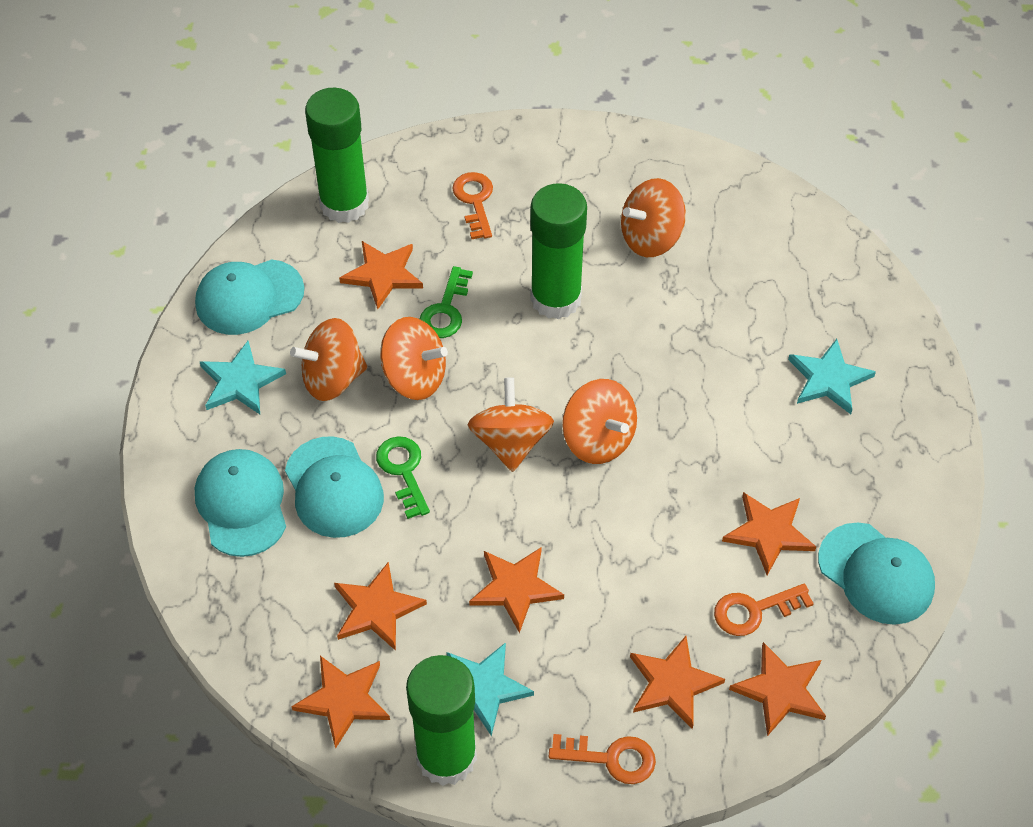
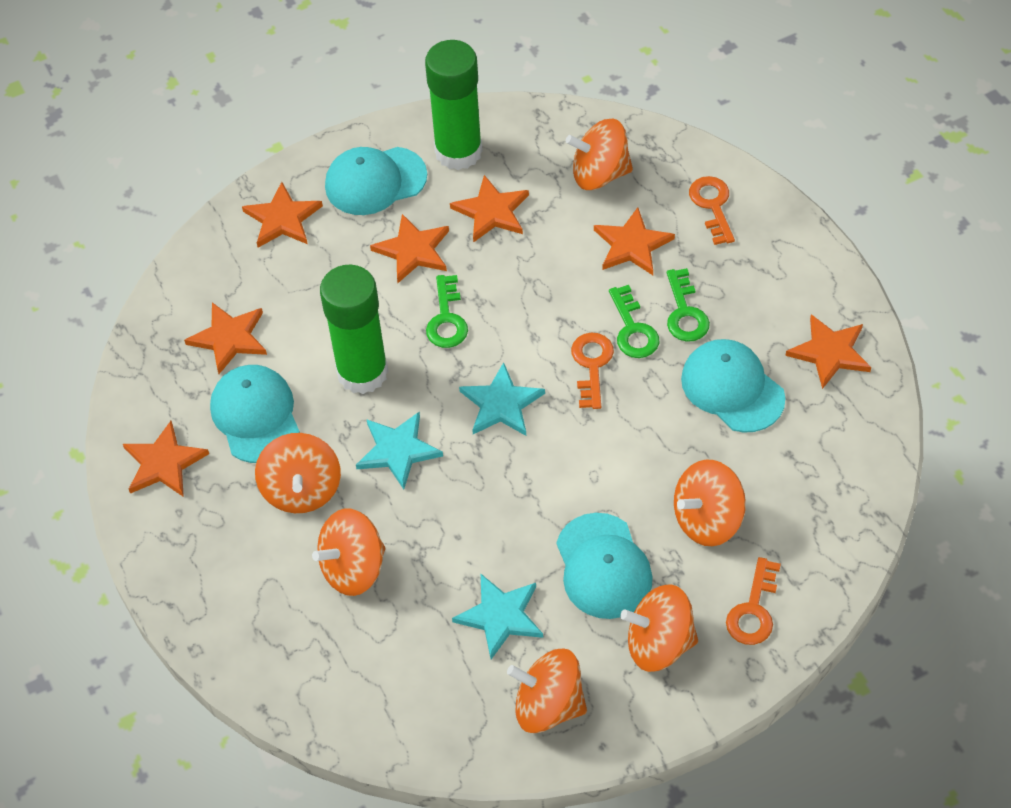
green glue stick: [305,88,369,223] [406,655,477,786] [530,183,587,319] = 3 -> [320,265,388,394] [425,40,483,170] = 2
green key: [376,436,430,519] [420,266,473,338] = 2 -> [426,275,468,348] [609,285,659,358] [667,268,710,342] = 3
orange spinning top: [290,318,367,401] [380,317,448,400] [468,377,554,472] [562,379,637,464] [621,178,686,257] = 5 -> [255,433,341,513] [312,509,385,596] [507,649,587,733] [566,118,633,190] [620,584,698,672] [674,460,746,546] = 6

